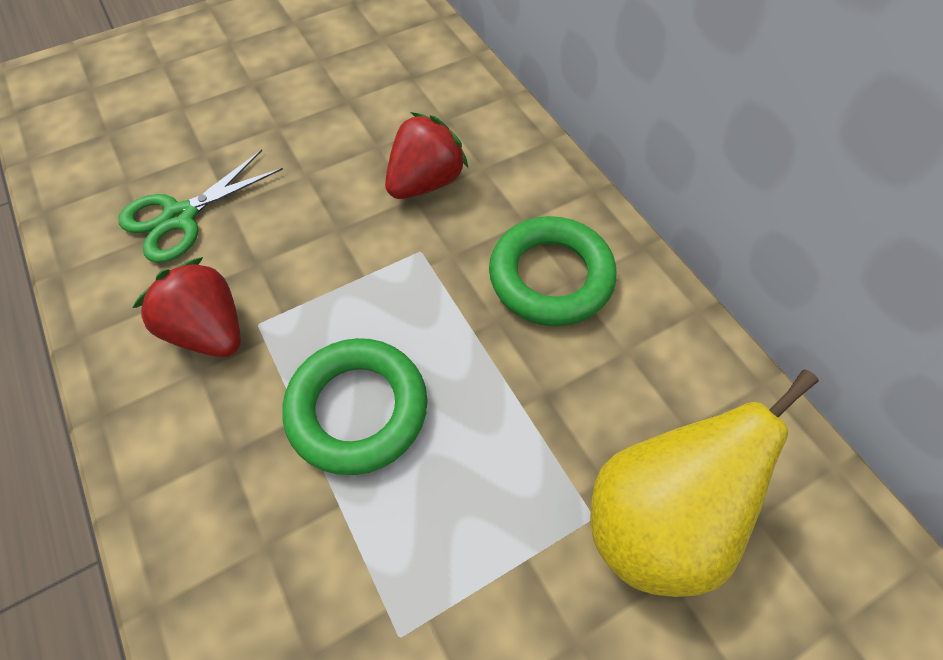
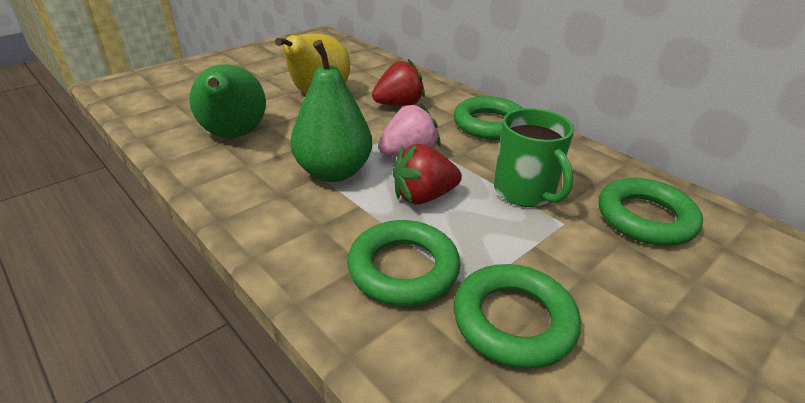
green mug: none = 0 -> [494,108,574,207] = 1
green pear: none = 0 -> [190,64,266,138] [290,40,372,182] = 2
green ring: [283,338,428,475] [489,216,617,326] = 2 -> [347,220,460,306] [454,96,523,140] [454,264,581,369] [599,178,703,246] = 4
green scissors: [119,150,283,263] = 1 -> none = 0
pink strawberry: none = 0 -> [378,103,441,157] = 1

